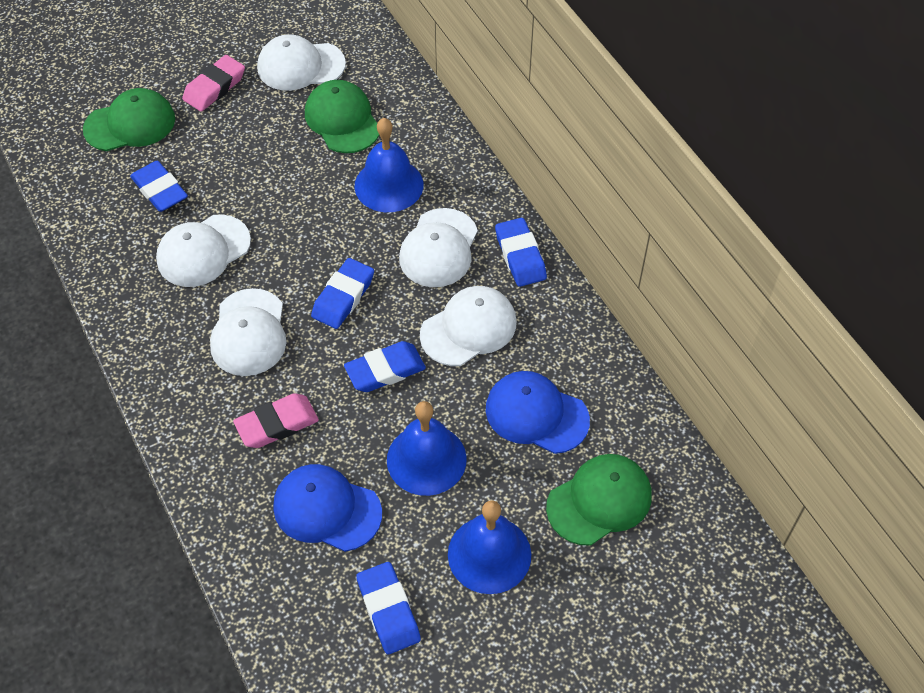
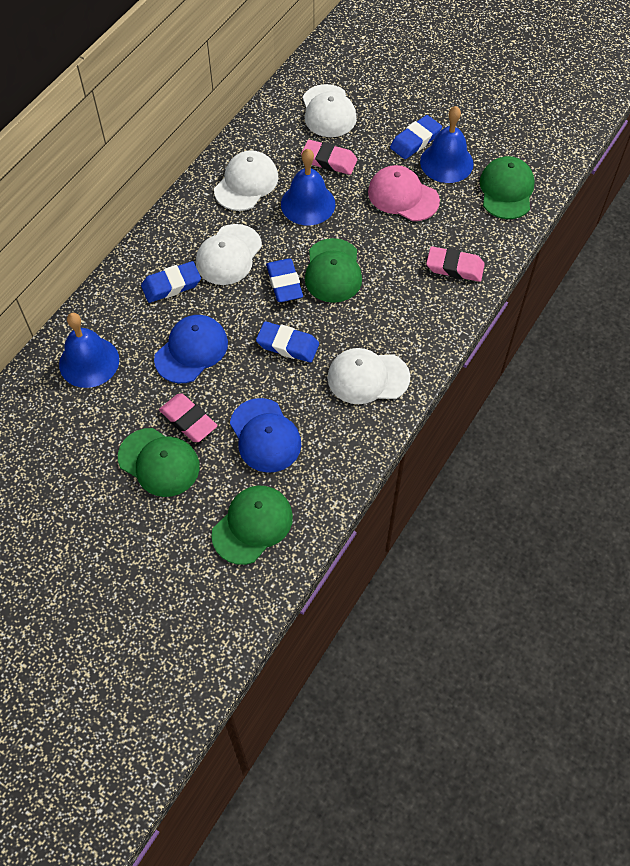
blue eraser: [130,161,188,212] [311,258,374,329] [344,341,426,392] [356,562,421,654] [495,218,547,287] = 5 -> [141,261,201,303] [256,321,319,363] [266,259,303,302] [390,115,442,159] = 4
green cap: [83,88,175,151] [305,80,379,153] [546,454,652,546] = 3 -> [118,428,200,497] [211,486,293,565] [305,238,362,303] [480,156,535,219] = 4
pink cap: none = 0 -> [368,165,440,221] = 1
pink eraser: [182,55,245,112] [233,393,319,448] = 2 -> [159,394,217,442] [301,140,357,175] [426,246,485,282] = 3
white cap: [156,214,251,287] [210,288,286,376] [257,34,346,91] [399,208,478,287] [420,286,516,366] = 5 -> [196,224,262,285] [214,150,279,211] [303,84,357,137] [327,348,410,404] = 4

